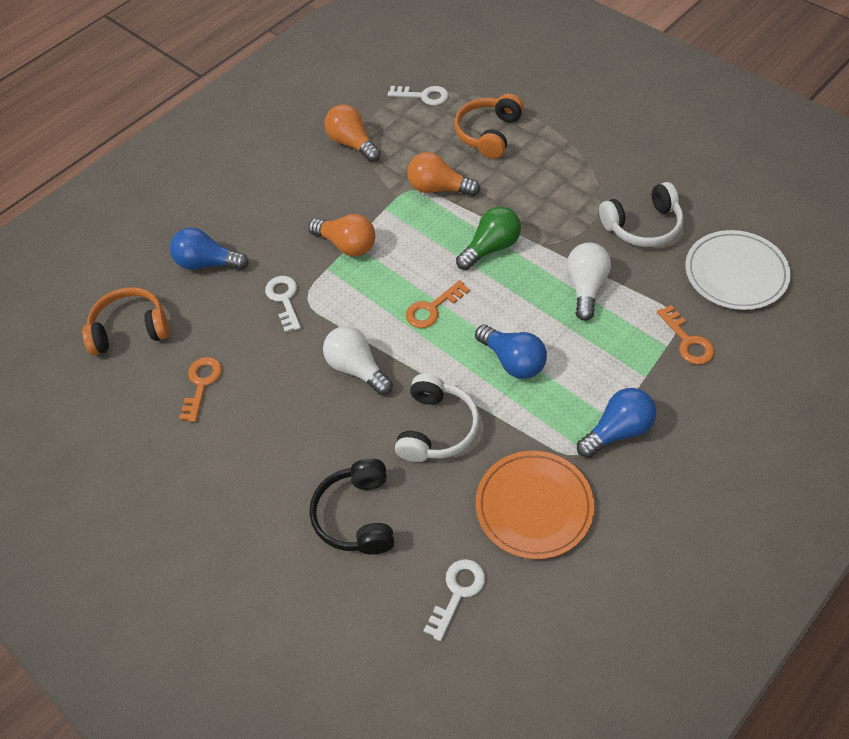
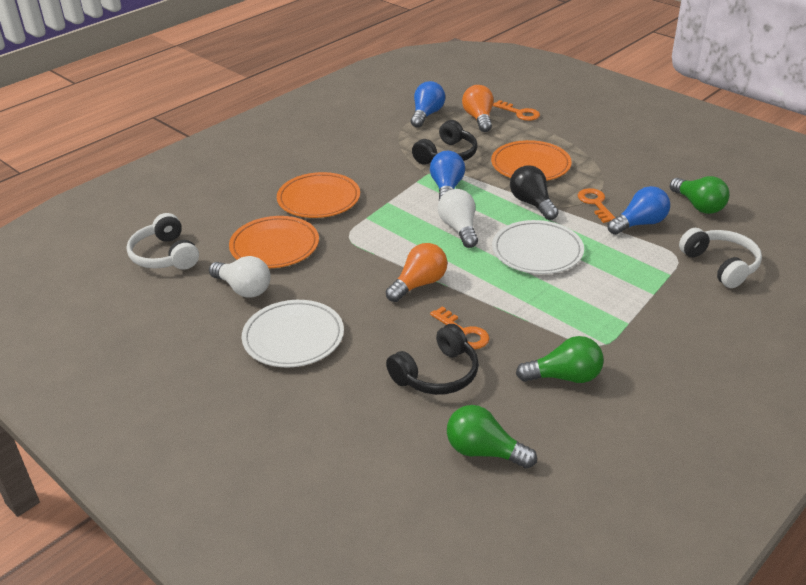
black headphones: [310,459,394,554] = 1 -> [386,324,479,395] [412,120,478,165] = 2
black light bulb: none = 0 -> [510,165,559,220] = 1
green light bulb: [456,206,521,270] = 1 -> [447,405,537,469] [516,336,604,383] [670,176,730,214] = 3
orange headphones: [82,287,170,355] [454,94,524,159] = 2 -> none = 0
orange light bulb: [308,214,375,257] [324,104,381,162] [407,152,480,197] = 3 -> [386,243,447,302] [462,85,494,132] = 2
orange plate: [476,451,594,559] = 1 -> [229,216,319,268] [277,172,360,218] [491,140,572,181] = 3
white key: [265,276,301,333] [388,86,448,106] [424,559,485,641] = 3 -> none = 0
white plate: [685,230,791,310] = 1 -> [242,300,344,367] [492,220,584,274] = 2

